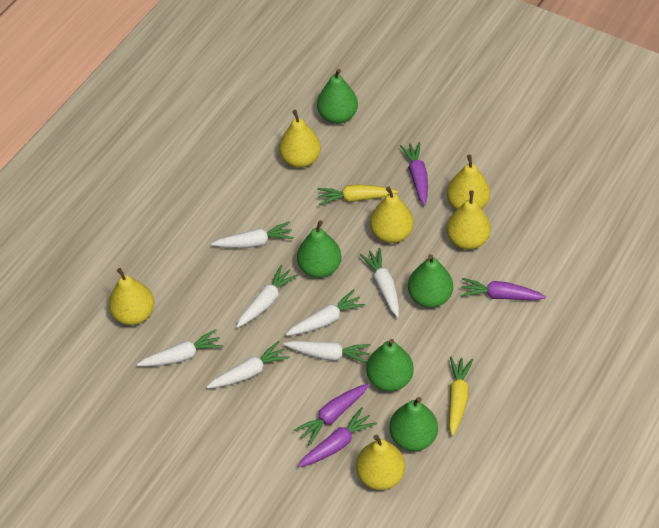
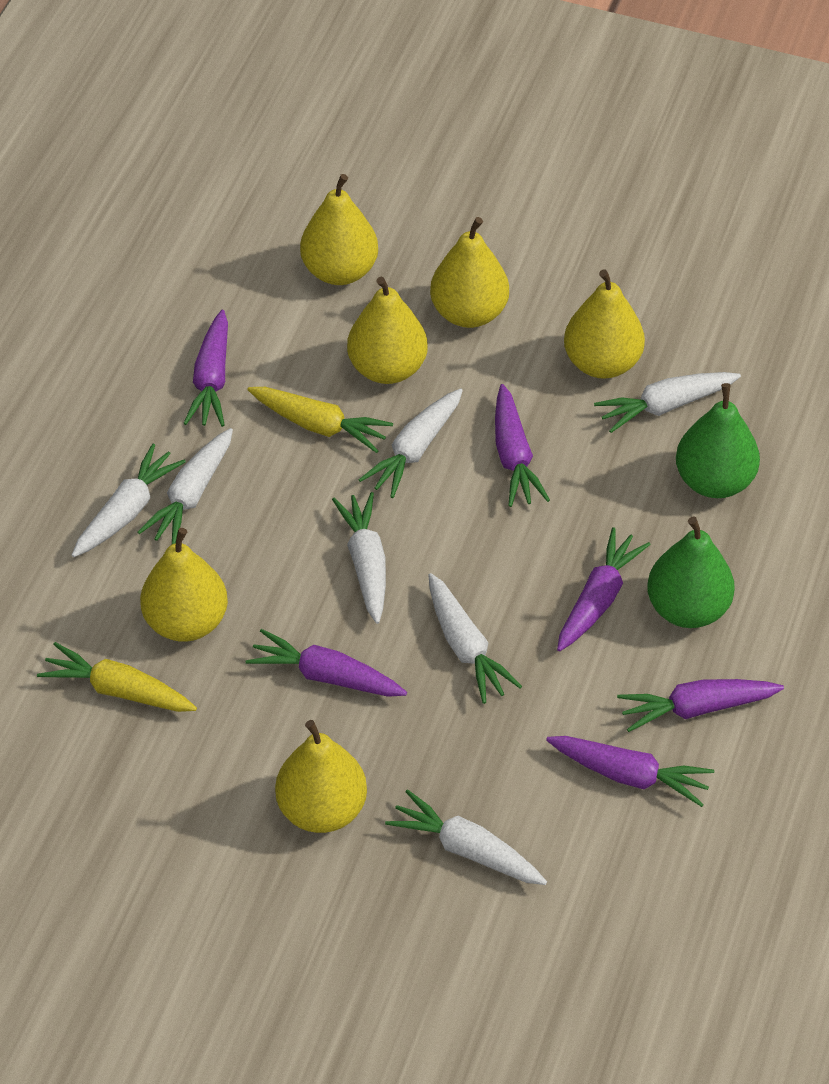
green pear: [297,220,341,278] [317,69,358,124] [366,339,414,391] [389,397,438,451] [408,254,453,308] = 5 -> [647,517,735,628] [676,383,760,498] = 2
purple carrot: [294,384,369,446] [298,407,377,467] [400,142,428,206] [460,278,546,300] = 4 -> [183,310,228,427] [246,629,407,697] [495,384,550,507] [546,736,714,807] [557,527,651,651] [617,679,784,732] = 6

